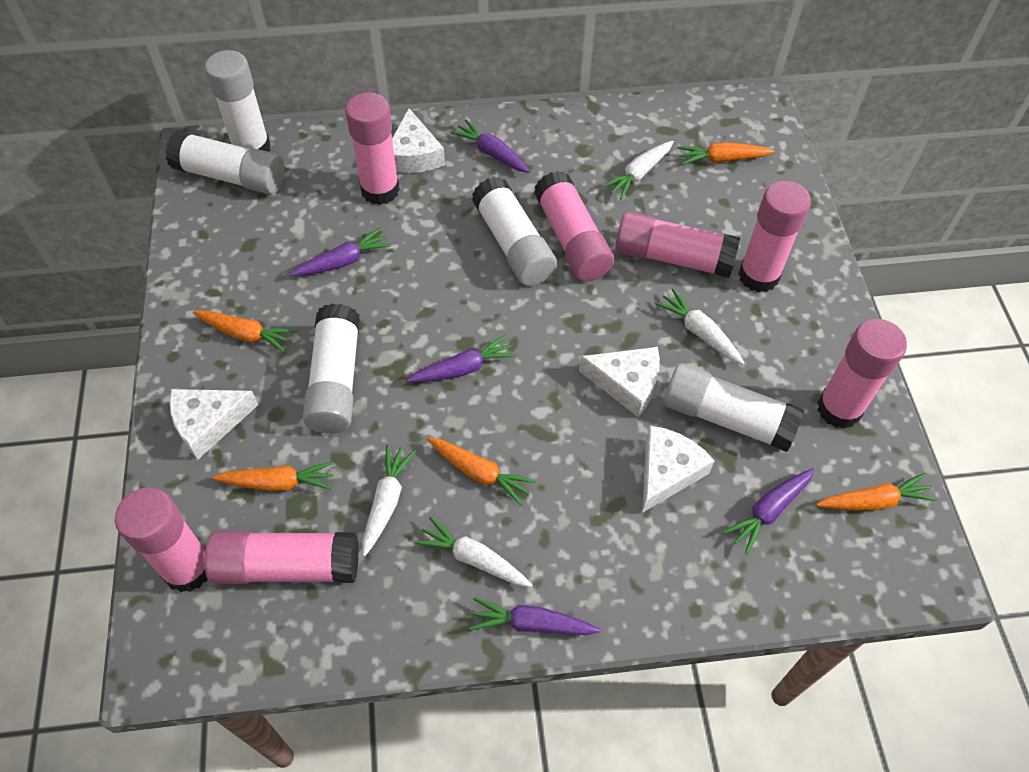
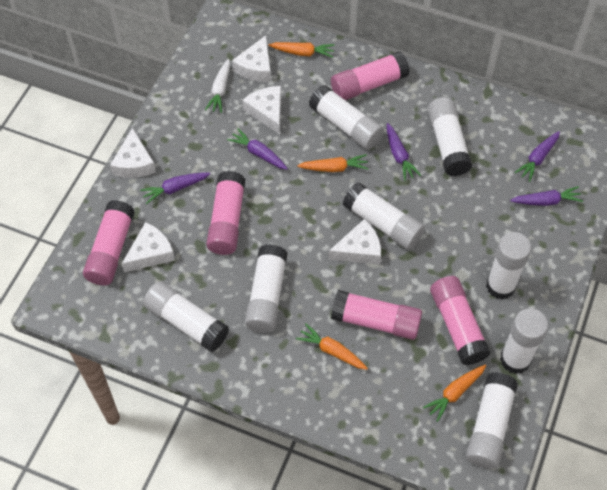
orange carrot: [193,310,297,353] [212,462,334,491] [427,438,536,506] [677,142,774,165] [816,473,937,510] = 5 -> [269,42,335,58] [296,324,368,370] [297,154,369,172] [423,365,486,422] = 4
pink glue stick: [115,487,208,593] [204,531,359,584] [345,92,400,205] [534,171,614,282] [615,211,740,278] [738,181,811,293] [817,319,907,429] = 7 -> [83,200,135,286] [206,171,245,255] [331,51,410,101] [331,290,422,340] [430,276,491,365] = 5
white carrot: [362,445,416,557] [415,516,532,587] [602,141,674,200] [655,289,744,365] = 4 -> [205,59,230,113] = 1
white cheese: [169,389,258,459] [392,108,445,173] [579,347,660,417] [642,426,715,513] = 4 -> [110,128,156,178] [122,222,175,272] [232,35,271,82] [243,86,281,134] [329,219,381,265] = 5
white glue stick: [165,130,285,194] [205,50,271,152] [303,303,360,434] [472,177,557,286] [664,363,804,452] = 5 -> [143,281,229,352] [245,244,288,333] [309,85,384,150] [343,182,425,250] [427,97,473,176] [466,372,518,469] [486,232,531,300] [500,308,548,374] = 8

